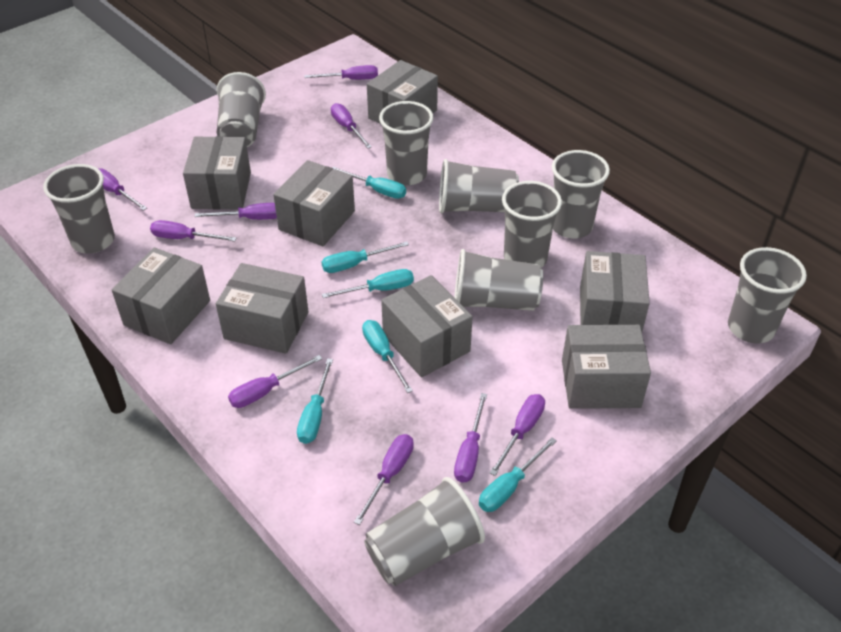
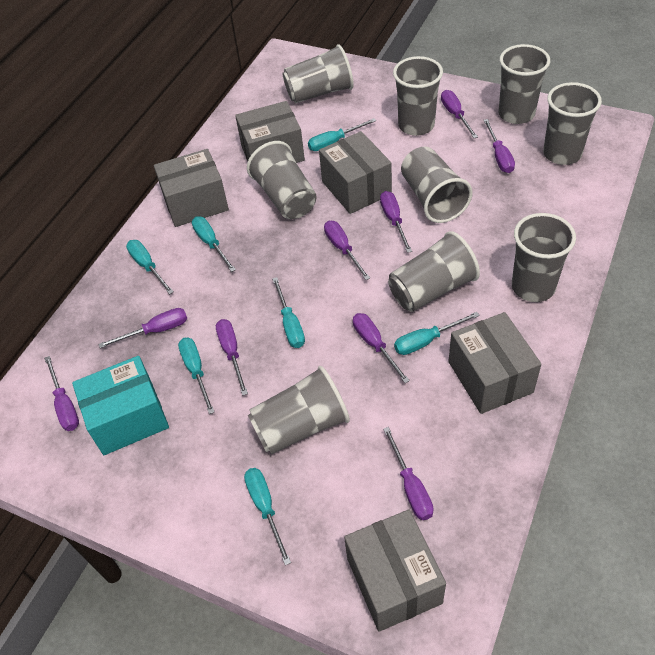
grey box: [112,248,210,344] [183,136,251,209] [216,263,309,354] [273,160,355,246] [367,60,438,124] [381,275,473,378] [562,325,651,409] [580,251,650,331] = 8 -> [154,149,229,227] [235,101,305,163] [319,131,392,214] [344,510,446,632] [448,312,541,414] = 5
turquoise box: none = 0 -> [72,356,169,455] = 1
turquoise screwdriver: [297,358,333,444] [322,241,409,273] [322,269,414,298] [333,167,406,199] [362,320,413,393] [479,437,557,512] = 6 -> [126,240,174,295] [178,338,214,414] [192,217,236,272] [244,468,291,565] [272,277,305,348] [308,118,376,151] [394,312,480,355] = 7

